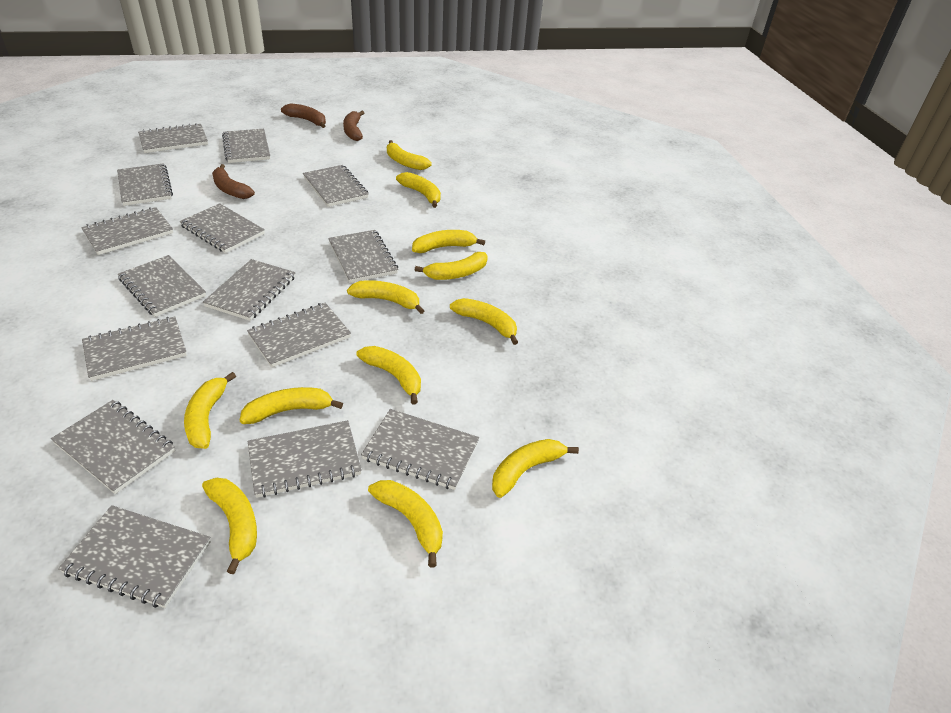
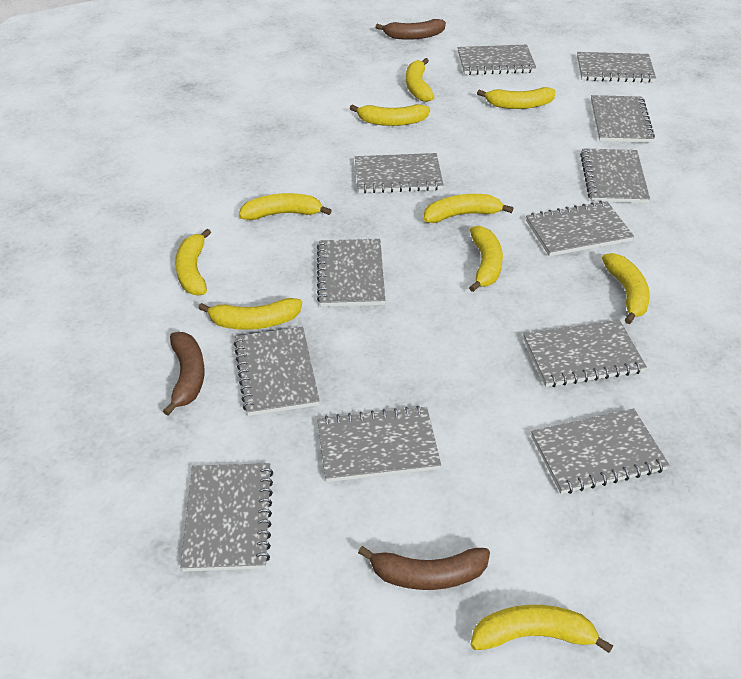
grey notebook: [51,400,175,494] [58,505,211,608] [81,207,173,255] [82,317,187,381] [117,163,173,206] [118,255,206,317] [138,123,208,153] [179,203,265,253] [203,259,296,321] [222,129,270,163] [247,303,351,368] [248,420,362,498] [303,165,369,207] [328,230,398,283] [361,409,479,490] = 15 -> [180,463,273,572] [234,327,320,416] [317,239,385,307] [317,406,441,482] [355,153,444,193] [458,45,536,75] [524,320,647,387] [526,201,634,256] [531,408,669,494] [577,52,656,83] [580,148,650,203] [591,95,655,143] = 12
yellow banana: [184,372,236,449] [202,478,257,574] [240,387,343,424] [347,280,424,314] [357,346,421,404] [368,480,443,567] [387,140,432,170] [396,172,441,208] [412,230,485,253] [415,252,488,280] [450,298,518,345] [492,439,579,498] = 12 -> [175,229,211,296] [199,298,302,330] [239,193,332,220] [350,104,430,126] [406,58,434,102] [424,194,514,223] [469,226,503,292] [470,605,613,653] [477,87,556,109] [602,253,650,324] = 10

